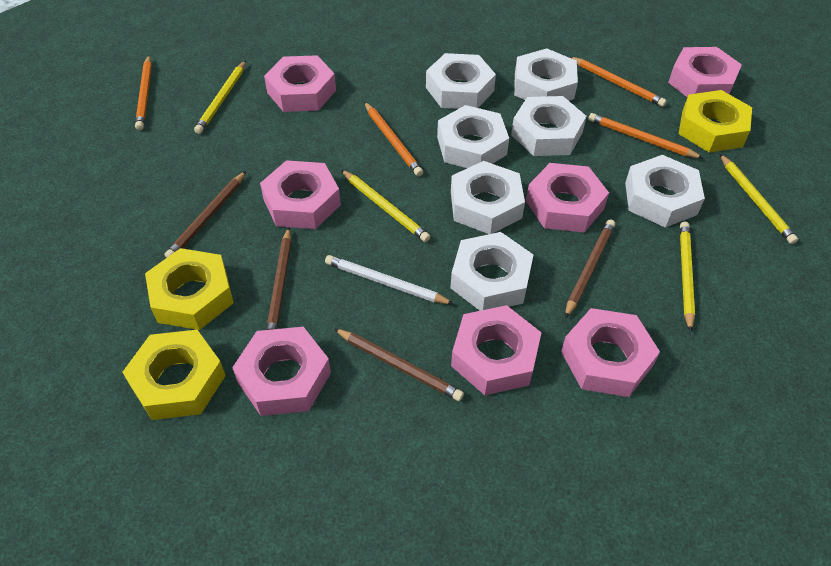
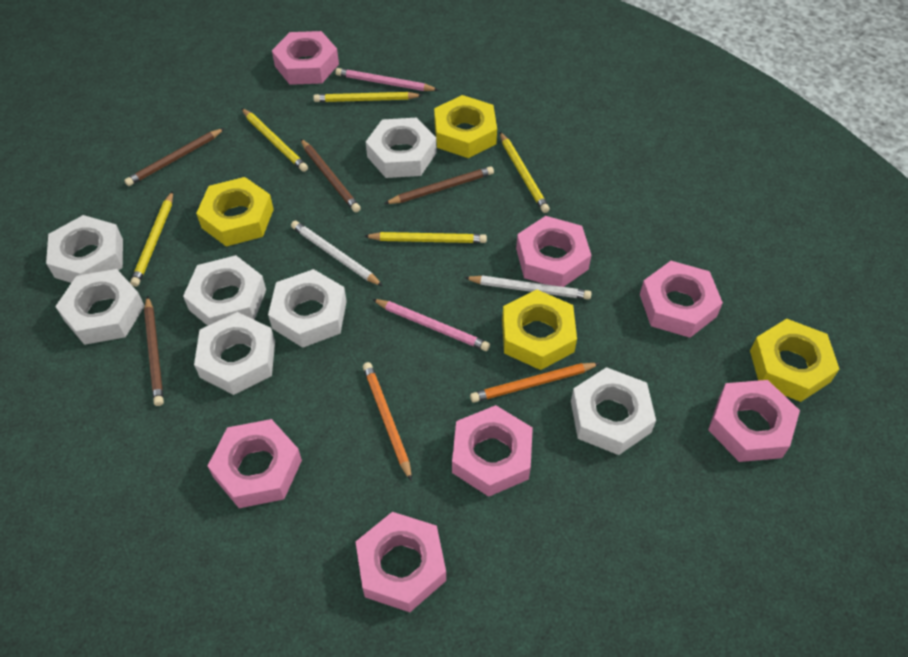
orange pencil: [135,55,152,130] [364,102,423,176] [570,57,667,107] [588,113,703,158] = 4 -> [363,362,412,481] [470,363,600,403] = 2
pink pencil: none = 0 -> [335,68,439,91] [372,299,490,351] = 2
white pencil: [325,255,454,304] = 1 -> [291,221,383,286] [464,276,592,300] = 2
yellow nut: [122,330,226,420] [145,248,234,330] [679,90,752,152] = 3 -> [196,177,274,246] [434,95,497,158] [502,289,577,370] [750,319,839,402] = 4
yellow pencil: [194,60,246,134] [341,170,430,242] [680,222,695,332] [720,154,798,244] = 4 -> [130,191,173,287] [241,108,308,172] [313,92,423,102] [364,232,487,243] [500,132,550,213] = 5

